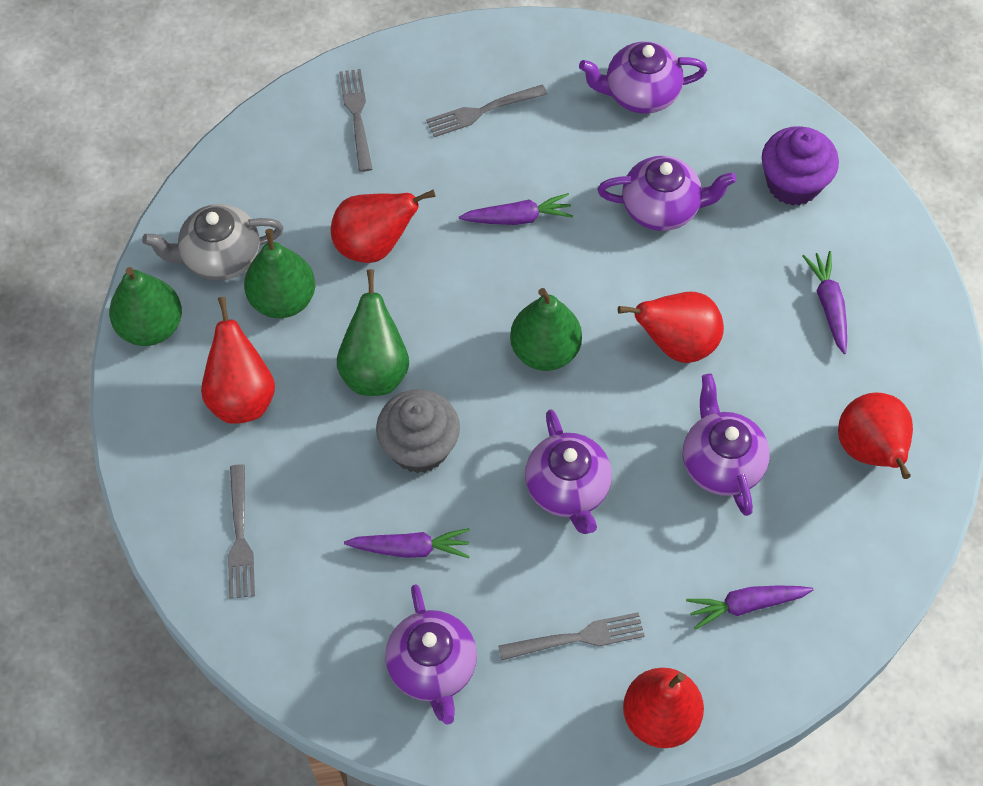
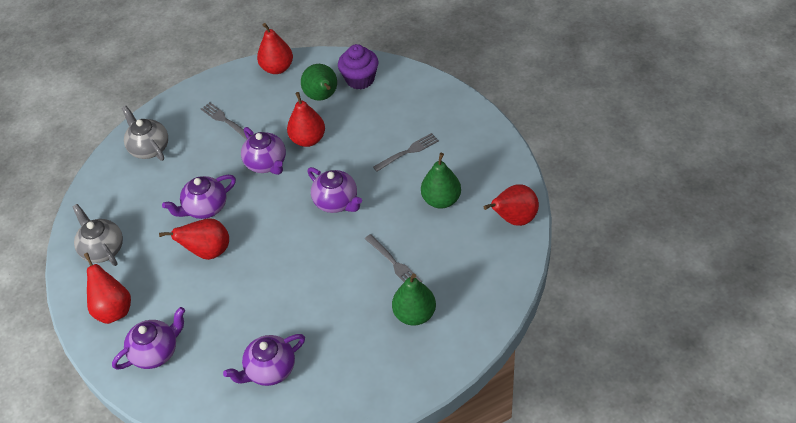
green pear: [109,267,182,346] [244,229,315,318] [337,269,409,396] [510,288,582,371] = 4 -> [301,64,337,101] [392,273,436,326] [421,153,461,208] = 3
grey cupcake: [376,389,460,473] = 1 -> none = 0
grey fork: [228,464,255,599] [339,69,372,172] [426,84,547,137] [498,612,645,660] = 4 -> [201,102,252,140] [365,234,422,283] [373,133,439,172] = 3
grey teapot: [142,204,284,281] = 1 -> [72,204,123,266] [122,106,168,161] = 2
purple carrot: [344,528,470,558] [459,193,573,225] [686,585,814,630] [803,251,847,354] = 4 -> none = 0

